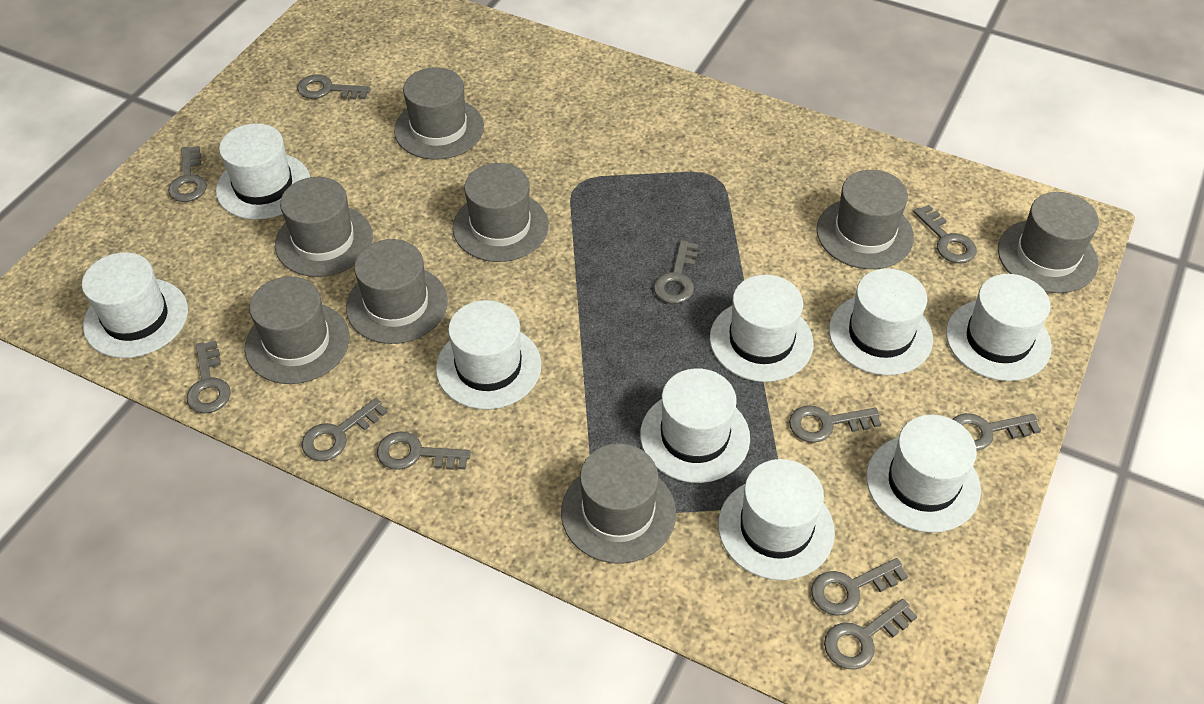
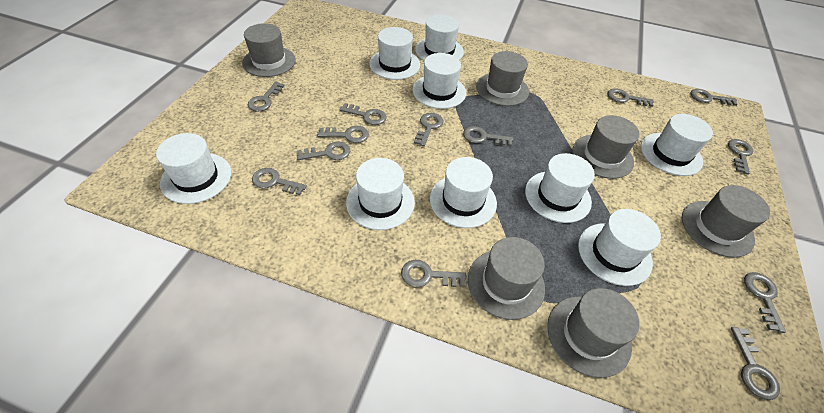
grey hat: [245,276,350,384] [275,177,373,277] [346,239,448,344] [394,67,484,160] [453,163,549,262] [561,443,676,564] [816,170,914,269] [998,192,1099,293] = 8 -> [242,23,296,77] [468,237,545,320] [476,51,529,106] [547,288,640,378] [572,115,640,179] [682,185,770,258] = 6
grey key: [168,146,207,202] [186,341,231,413] [297,74,371,99] [301,398,388,461] [377,431,471,470] [653,240,698,304] [789,405,881,443] [811,558,908,616] [824,599,918,670] [913,205,977,263] [953,413,1041,451] = 11 -> [248,82,284,112] [252,168,307,195] [297,141,350,160] [317,126,369,143] [339,103,387,125] [401,260,466,287] [414,113,443,146] [463,126,513,146] [607,88,654,107] [691,89,738,106] [728,139,753,175] [731,327,780,400] [744,272,786,333] = 13

